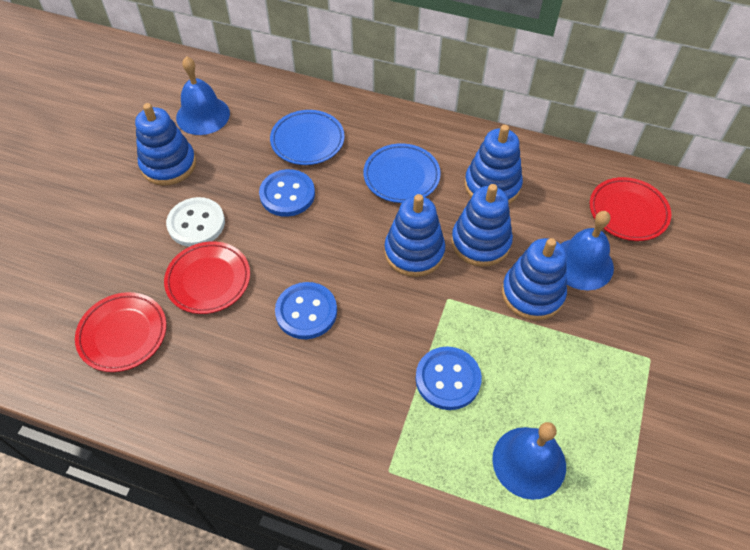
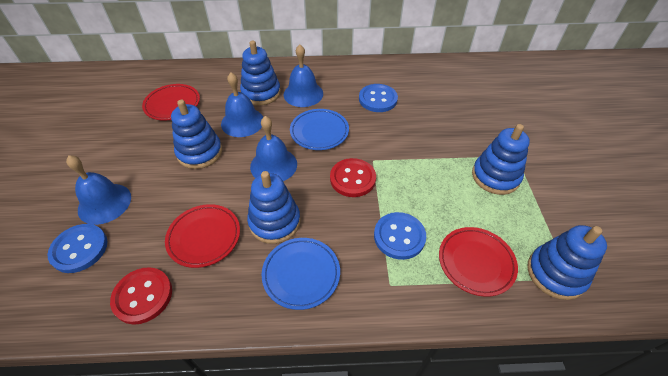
blue bell: [176,56,230,135] [492,422,566,500] [561,211,614,290] = 3 -> [66,155,131,225] [221,73,263,137] [250,116,297,181] [283,45,323,107] = 4
red button: none = 0 -> [110,267,172,325] [330,158,376,197] = 2
white button: [166,197,225,247] = 1 -> none = 0

